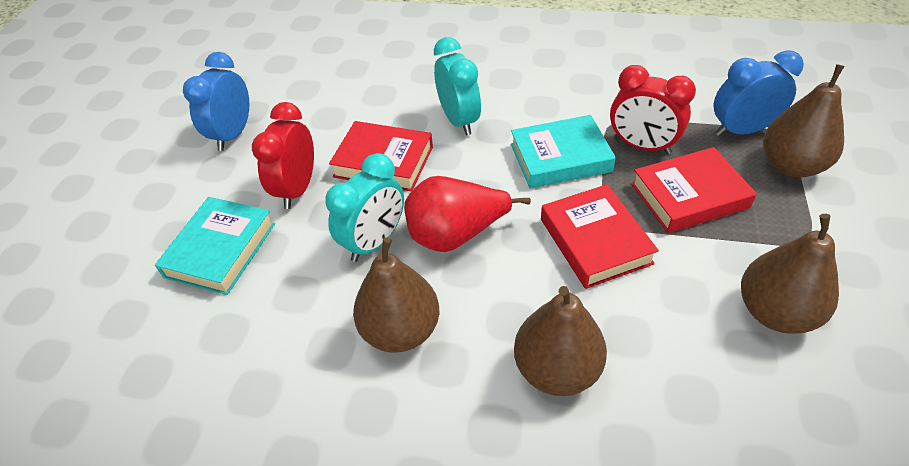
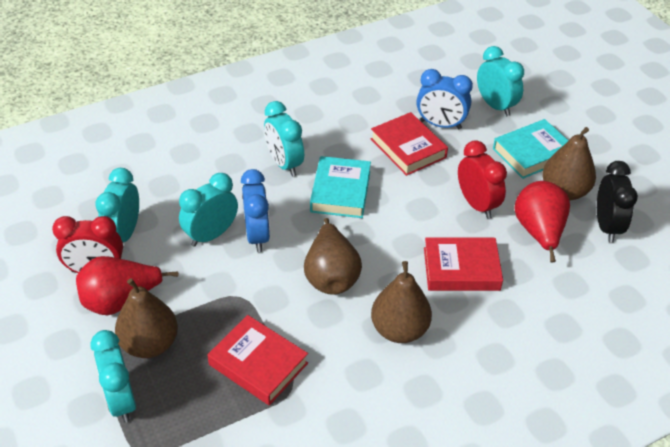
black clock: none = 0 -> [597,161,638,242] = 1
red pear: [404,176,531,252] = 1 -> [76,256,179,315] [514,181,570,262] = 2
turquoise clock: [326,153,404,262] [434,37,481,135] = 2 -> [90,330,136,423] [95,168,139,242] [179,173,238,247] [264,101,304,176] [477,46,524,116] = 5

